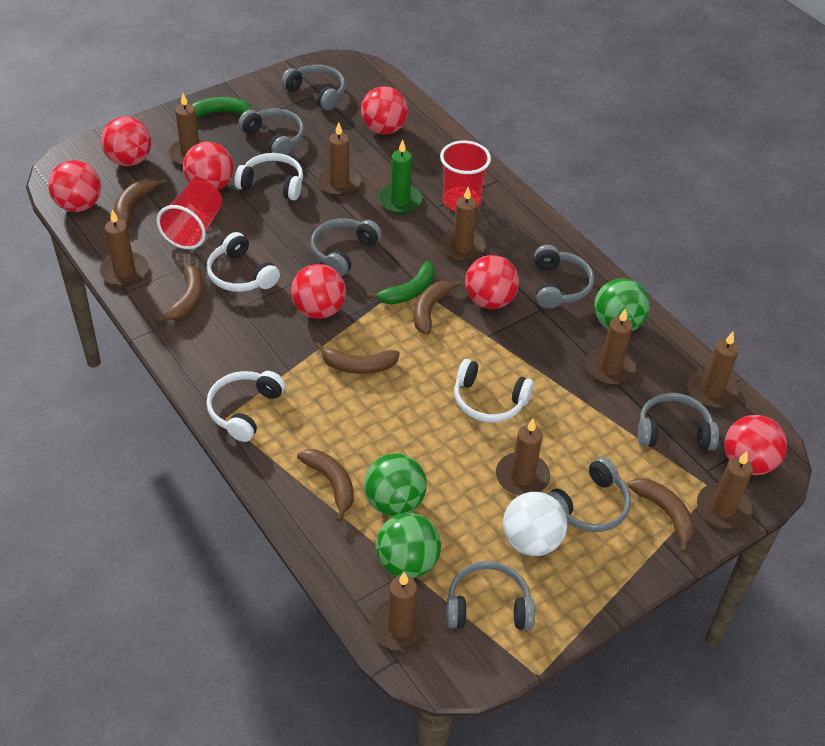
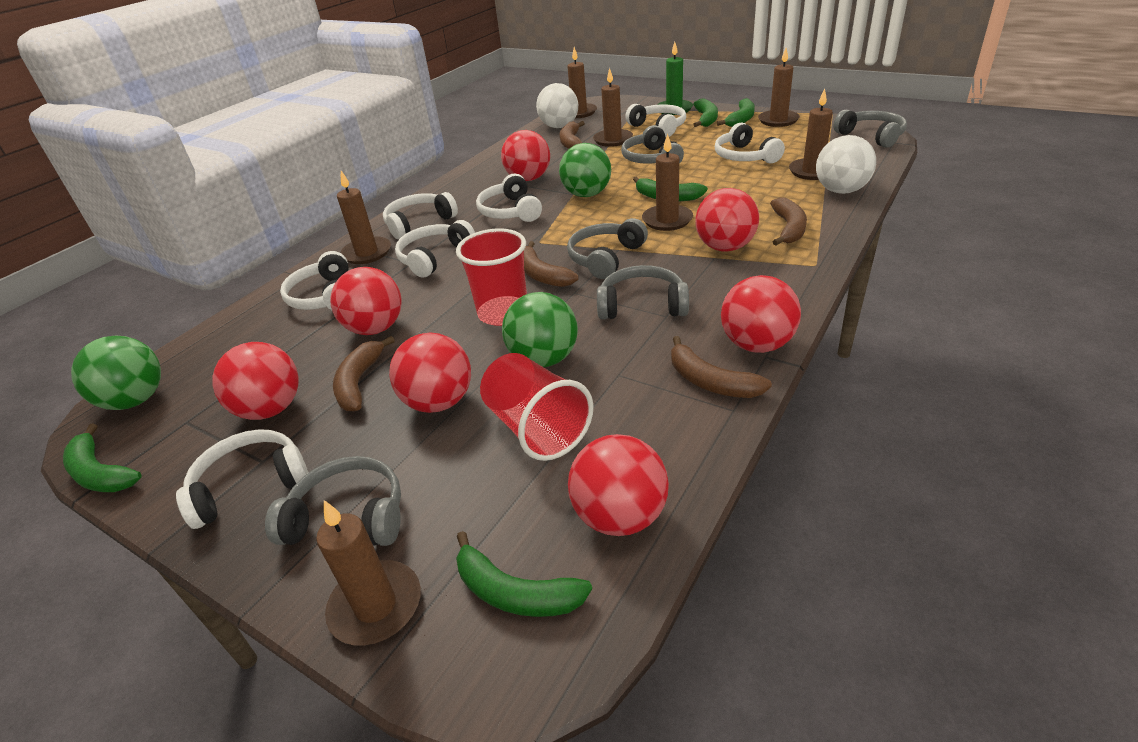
brown banana: [114,178,167,224] [156,265,203,323] [297,449,354,522] [315,342,400,374] [414,281,463,335] [628,478,695,553] = 6 -> [333,336,395,411] [524,241,579,287] [560,121,585,149] [671,336,772,398] [770,197,807,246] = 5
brown candle: [100,209,148,286] [168,93,207,166] [317,122,362,196] [371,572,431,651] [440,187,486,262] [496,419,550,496] [586,308,637,385] [688,332,739,408] [697,452,753,529] = 9 -> [316,500,421,646] [337,171,391,264] [567,47,597,118] [593,67,633,147] [642,134,693,231] [758,48,800,127] [789,88,833,180] = 7
green banana: [192,97,257,117] [367,261,435,304] = 2 -> [63,423,142,492] [456,531,592,617] [633,176,708,201] [693,98,718,127] [717,98,755,127] = 5
grey headphones: [238,109,304,155] [281,65,345,111] [311,218,382,276] [446,561,535,630] [534,245,594,309] [547,457,631,532] [638,393,719,451] = 7 -> [265,456,401,546] [567,218,648,279] [597,265,689,320] [621,125,684,164] [833,110,907,148] = 5
white ball: [503,492,567,556] = 1 -> [536,83,578,128] [816,135,876,194] = 2
white headphones: [206,232,280,292] [206,371,285,442] [234,153,303,200] [454,359,534,422] = 4 -> [176,429,309,529] [280,251,349,310] [383,192,458,239] [395,220,475,278] [476,174,542,222] [625,104,686,137] [715,122,785,164] = 7

